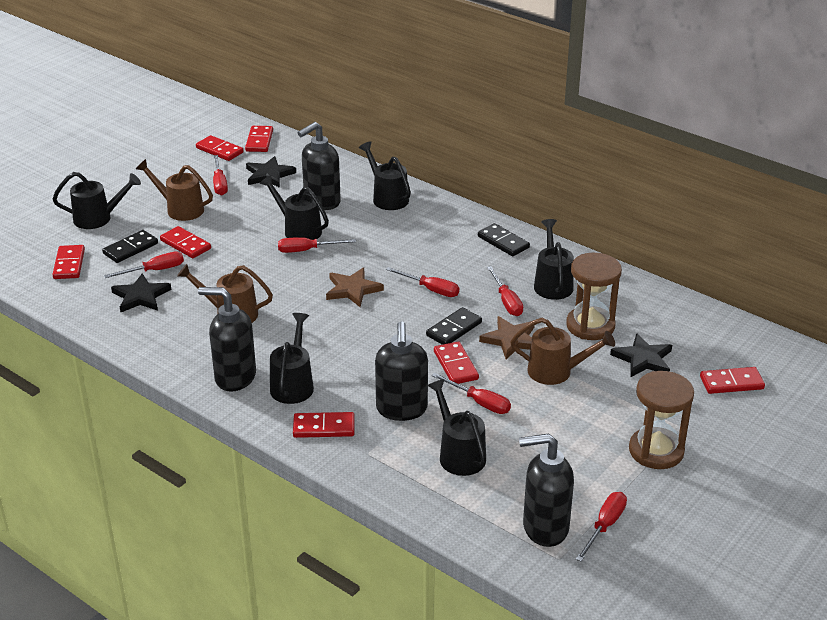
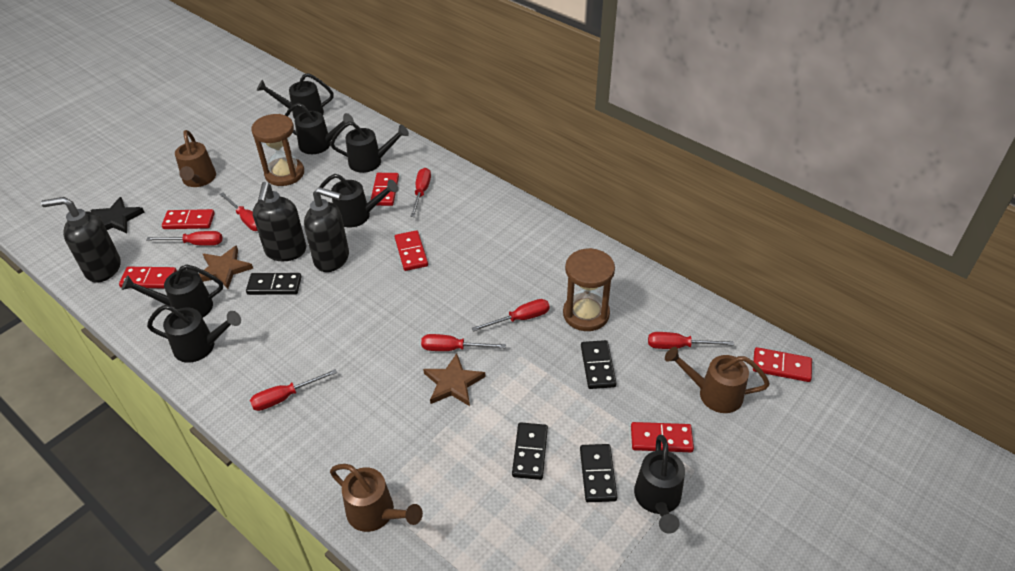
black domino: [102,230,158,263] [426,307,482,345] [478,223,530,256] = 3 -> [246,273,302,295] [512,422,548,480] [580,444,617,502] [581,340,617,389] = 4
black soap dispenser: [198,287,256,392] [298,122,341,210] [375,321,428,421] [519,433,574,547] = 4 -> [41,197,120,283] [253,182,306,261] [304,187,349,272] = 3
black star: [111,273,171,313] [246,156,296,188] [610,333,672,378] = 3 -> [90,197,145,233] = 1
black watering can: [53,172,141,229] [260,175,329,240] [270,313,314,404] [359,141,411,210] [427,379,486,476] [534,219,574,300] = 6 -> [122,264,223,318] [147,305,241,363] [257,73,334,119] [285,103,354,154] [319,174,398,227] [330,121,409,173] [634,434,685,534] = 7
red domino: [52,245,85,279] [160,226,211,258] [196,135,243,161] [245,126,273,152] [293,412,355,438] [434,341,479,384] [700,367,765,394] = 7 -> [119,267,177,288] [162,209,215,229] [371,173,399,206] [395,230,428,271] [631,422,694,452] [753,347,812,382] = 6

